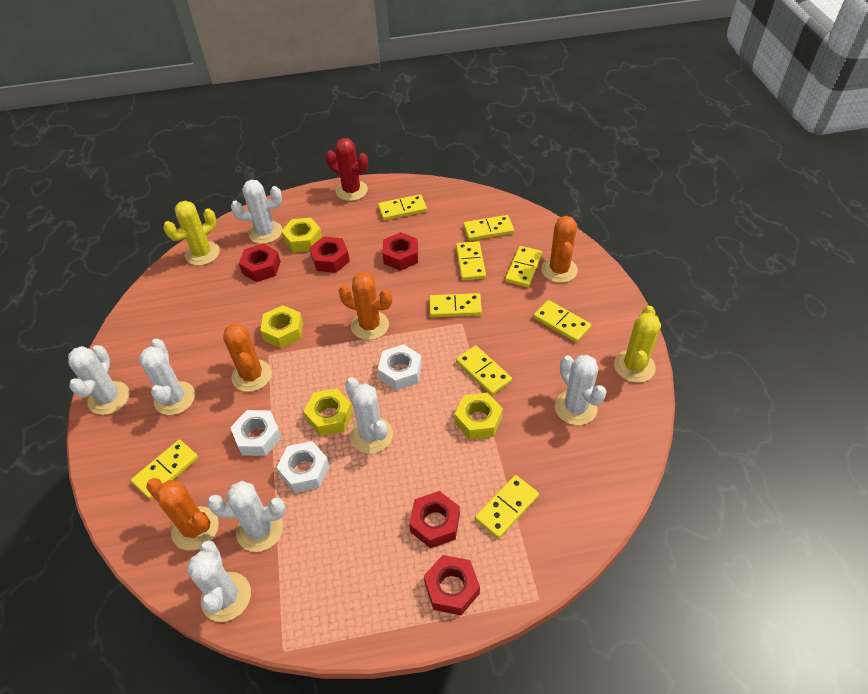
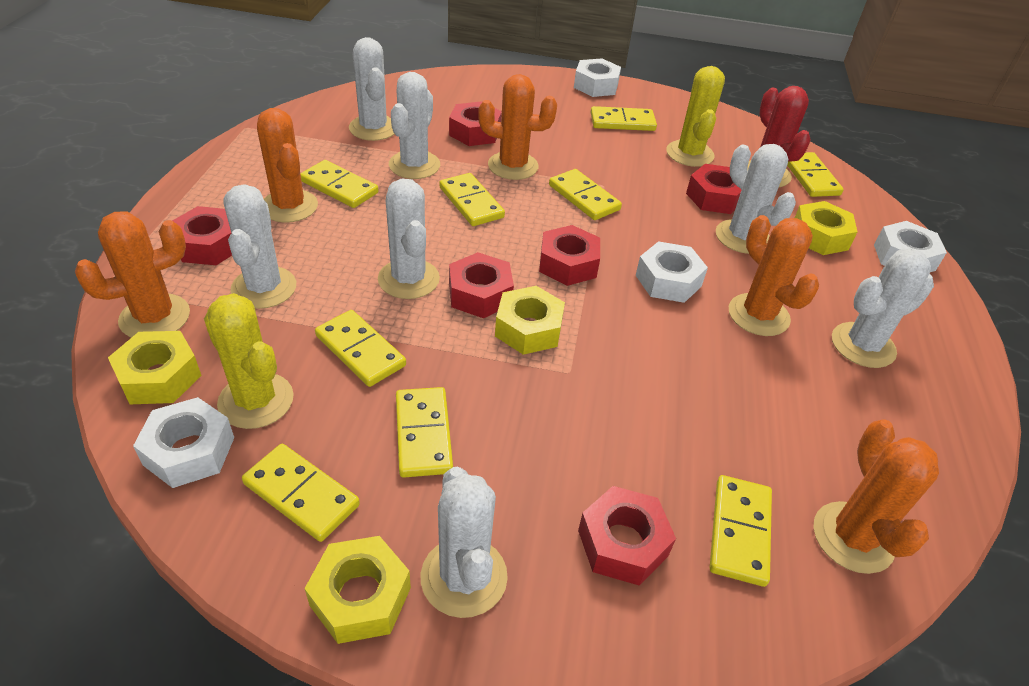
orange cactus: [146,478,219,551] [223,323,272,392] [338,272,392,340] [541,216,578,283] = 4 -> [75,211,190,338] [257,108,318,223] [478,74,557,180] [729,215,819,336] [814,420,939,574] = 5
red nut: [239,243,281,282] [309,236,350,273] [382,232,418,271] [409,491,460,548] [424,555,480,615] = 5 -> [172,206,232,265] [449,101,502,146] [449,252,514,318] [539,225,600,286] [578,486,676,586] [686,164,742,214] = 6
white nut: [230,410,282,456] [276,441,330,493] [378,344,422,391] = 3 -> [133,397,234,488] [574,58,621,97] [636,241,708,303] [874,221,947,272] = 4

